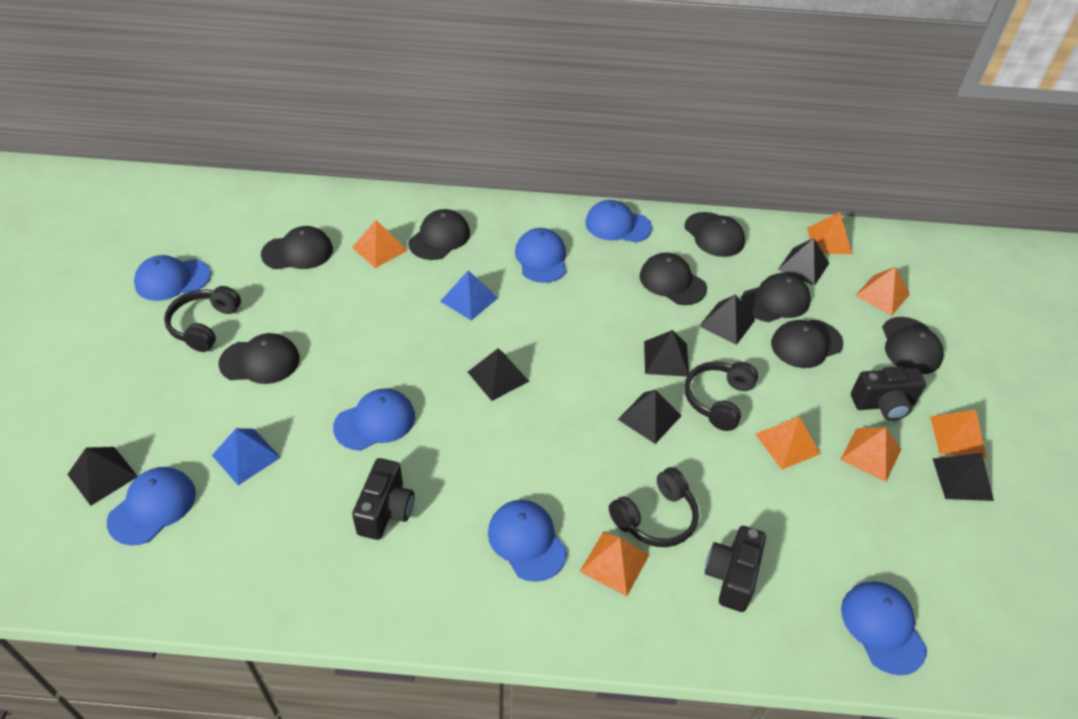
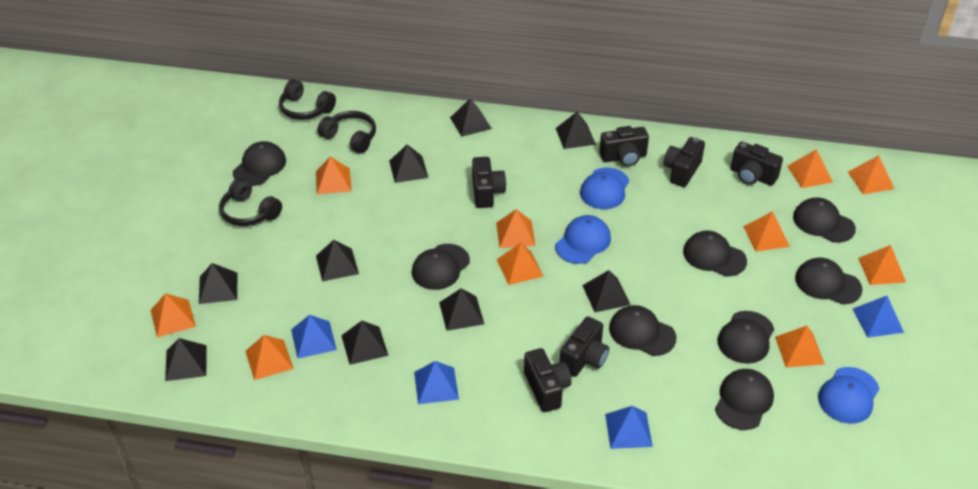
black camera: [352,458,415,540] [705,526,766,612] [851,366,926,421] = 3 -> [472,157,506,208] [524,348,572,412] [559,316,609,377] [599,126,649,166] [663,137,705,187] [731,142,783,186] = 6
black pyramid: [67,447,138,506] [468,348,529,401] [618,390,681,444] [644,330,689,377] [699,294,755,345] [778,238,829,286] [933,453,994,501] = 7 -> [165,338,207,381] [199,263,237,304] [316,240,359,282] [341,321,389,365] [389,144,428,183] [439,288,484,331] [450,98,492,137] [556,112,596,149] [582,270,631,312] = 9
blue cap: [107,467,196,545] [134,255,211,301] [333,389,415,451] [488,500,567,582] [515,228,566,283] [585,200,652,243] [841,581,927,675] = 7 -> [555,215,611,264] [580,168,629,209] [818,367,879,424] = 3
blue pyramid: [212,428,281,485] [440,270,498,321] = 2 -> [291,315,337,358] [414,361,459,404] [605,406,653,449] [853,296,904,338] = 4
orange pyramid: [352,220,408,268] [580,532,649,596] [755,417,820,469] [807,212,852,254] [840,427,901,482] [855,266,910,315] [930,410,987,458] = 7 -> [150,293,196,337] [245,335,294,380] [316,156,351,194] [496,209,536,248] [497,243,544,285] [743,211,790,252] [775,326,825,367] [787,149,833,188] [848,155,894,194] [858,245,906,285] = 10

